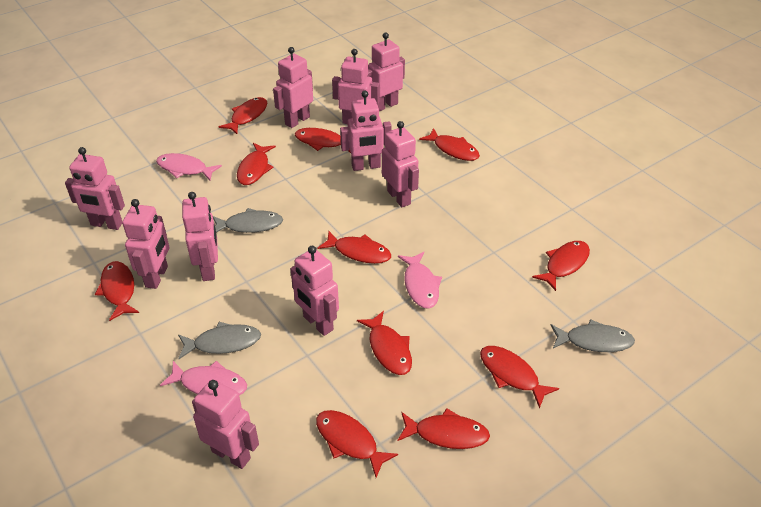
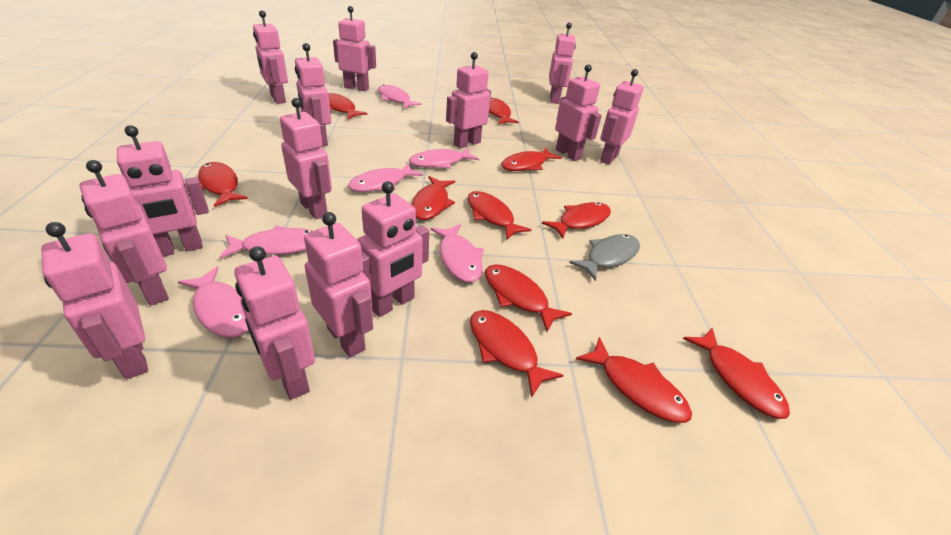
grey fish: [178,322,261,359] [213,208,283,233] [550,319,635,352] = 3 -> [569,234,640,281] = 1
pink fish: [156,153,222,181] [160,361,247,395] [398,252,442,309] = 3 -> [178,267,248,338] [220,226,313,259] [348,163,423,192] [378,85,422,109] [409,147,479,169] [430,224,484,283] = 6
pink robot: [65,147,125,230] [122,199,169,289] [182,192,218,281] [192,379,259,469] [273,47,313,128] [290,246,339,336] [332,49,380,124] [340,91,392,171] [368,32,405,111] [382,121,419,207] = 10 -> [41,222,148,379] [80,160,169,306] [117,125,209,257] [234,246,315,400] [253,10,288,104] [280,98,332,219] [295,43,331,146] [304,212,373,358] [333,6,376,91] [357,181,429,317] [446,52,491,148] [549,23,576,104] [555,64,602,161] [600,69,644,165] = 14

